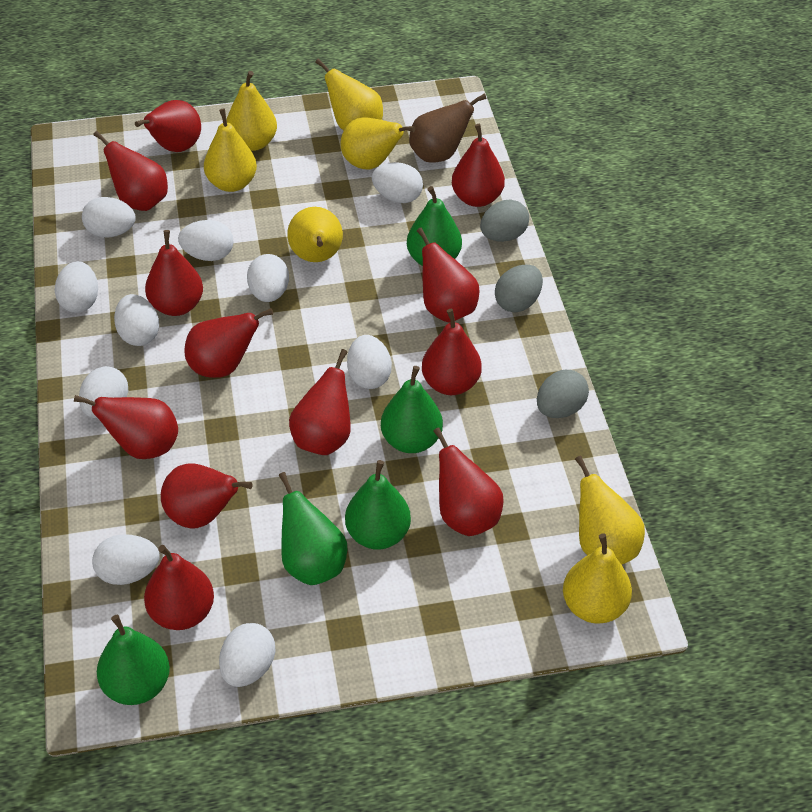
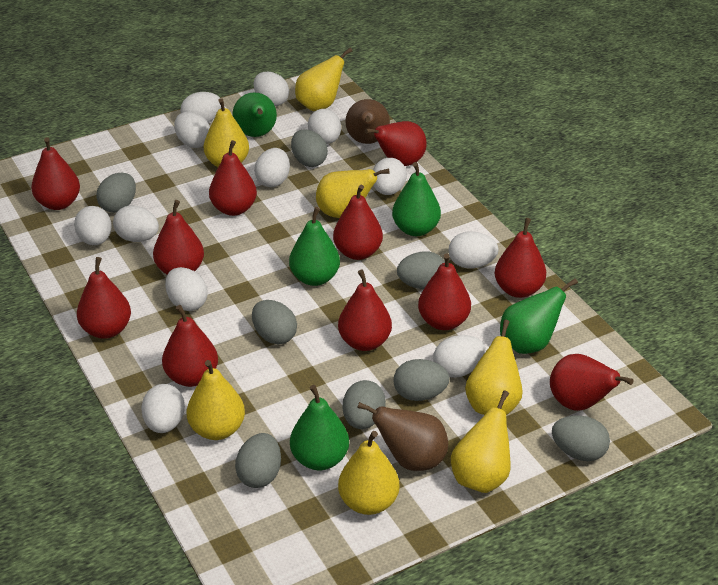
brown pear: [409,94,487,163] = 1 -> [345,99,390,144] [357,402,448,471] = 2
grey egg: [480,199,529,242] [495,264,543,312] [537,370,589,418] = 3 -> [96,172,136,213] [235,433,281,488] [252,300,297,344] [291,129,328,167] [343,380,386,429] [393,359,450,401] [397,251,445,289] [552,415,610,461] = 8
red pear: [74,395,178,459] [93,131,168,211] [135,100,201,152] [144,545,214,630] [145,230,203,316] [161,463,253,529] [184,308,273,378] [289,349,351,455] [417,228,479,322] [422,309,482,395] [433,427,504,536] [452,124,505,207] = 12 -> [31,137,80,210] [77,257,131,339] [153,200,204,275] [162,305,218,387] [209,140,257,216] [333,185,383,260] [338,270,392,351] [365,121,427,166] [418,253,471,330] [495,218,546,298] [550,354,634,411] = 11
white egg: [55,261,98,313] [79,366,128,418] [82,197,136,237] [92,534,160,585] [114,294,159,346] [178,220,234,261] [219,623,275,687] [247,254,289,302] [347,335,392,389] [372,162,423,203] = 10 -> [74,206,112,245] [113,205,159,242] [141,384,185,433] [165,267,208,311] [174,112,210,148] [181,92,221,123] [254,72,289,106] [254,148,290,187] [308,109,341,144] [373,158,407,195] [433,335,486,378] [448,231,499,269] = 12

